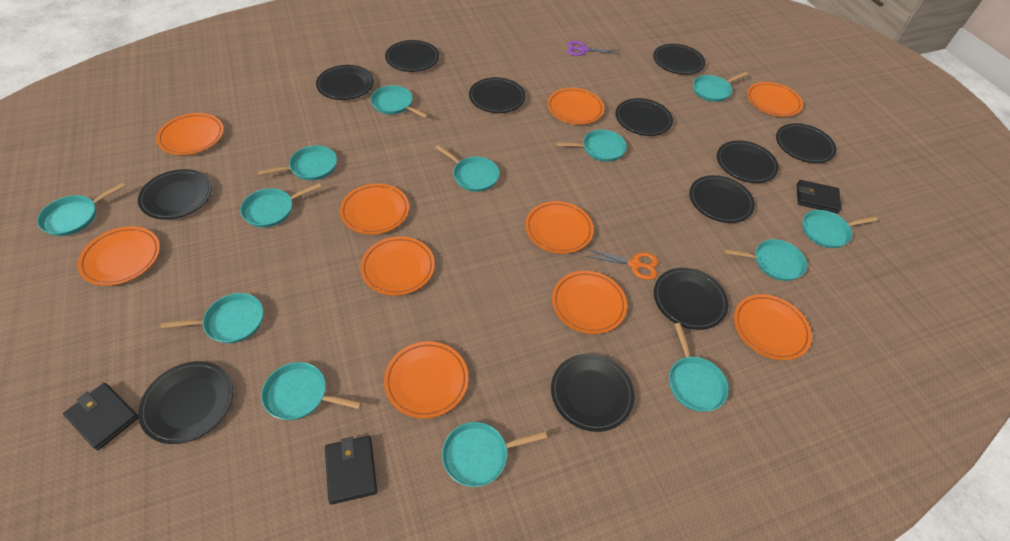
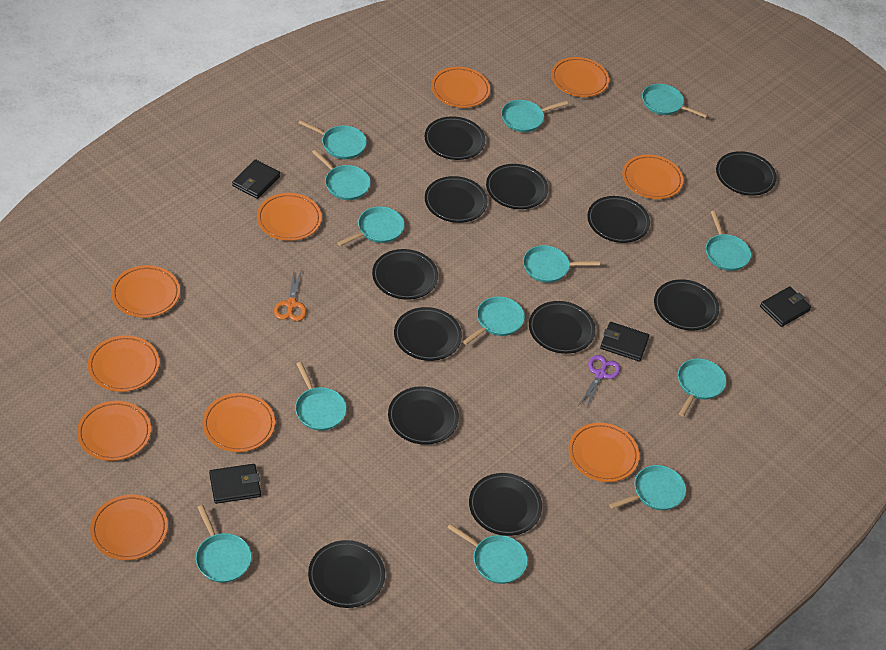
black wallet: [63,383,138,450] [325,436,377,505] [797,180,842,213] = 3 -> [209,464,261,504] [232,159,280,199] [600,322,649,362] [760,287,811,327] = 4

